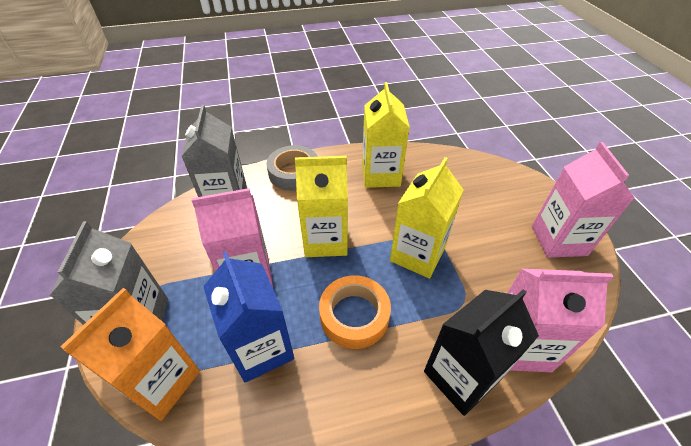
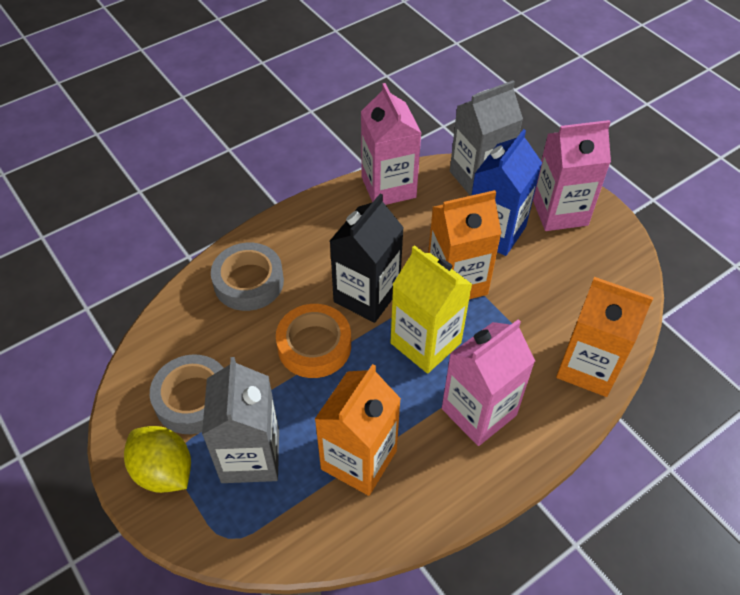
grey tape: [266,145,318,191] = 1 -> [150,354,223,434] [211,243,284,311] = 2
orange carton: [60,288,200,421] = 1 -> [315,364,401,496] [428,190,502,299] [556,277,654,397] = 3
yellow carton: [295,156,348,257] [362,82,410,188] [390,157,464,279] = 3 -> [390,245,472,374] = 1
yellow lemon: none = 0 -> [124,426,191,493] = 1

